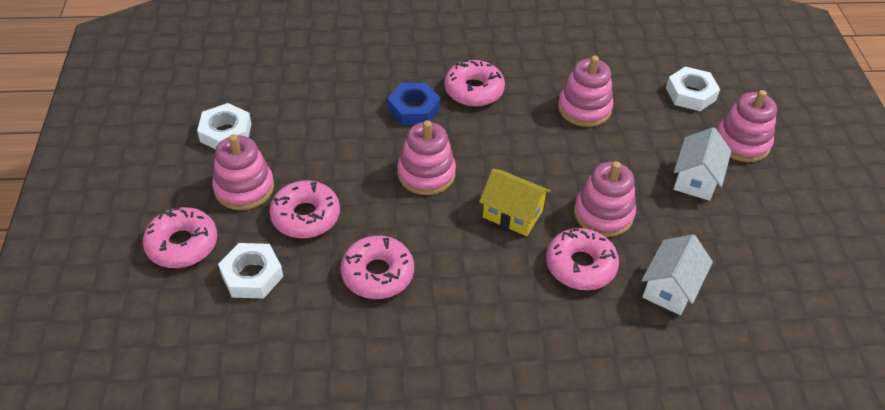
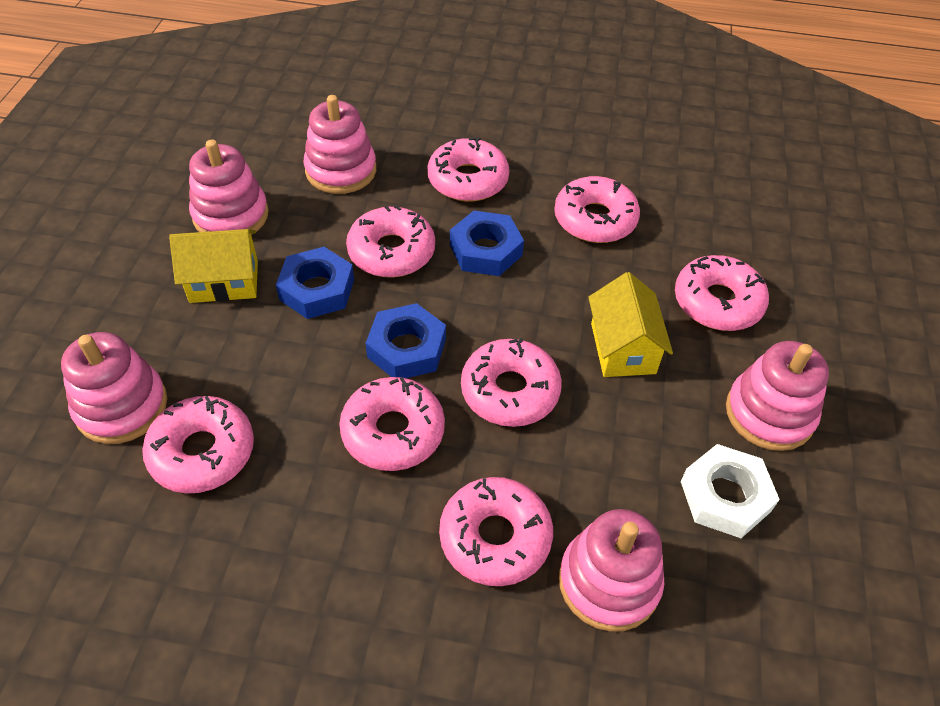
blue nut: [388,83,440,126] = 1 -> [276,247,354,319] [366,303,446,378] [450,210,524,276] = 3
pink donut: [143,207,217,268] [269,181,340,238] [341,236,414,299] [444,60,505,107] [546,228,619,290] = 5 -> [142,396,254,494] [339,377,445,471] [346,205,435,278] [428,137,509,202] [439,477,553,586] [461,338,562,427] [554,176,640,243] [675,255,769,331] = 8
white house: [642,234,713,315] [674,127,731,201] = 2 -> none = 0
white nut: [197,103,251,149] [218,243,283,299] [666,67,720,111] = 3 -> [681,444,780,538] = 1
yellow house: [479,169,551,236] = 1 -> [169,229,258,303] [588,272,673,377] = 2

